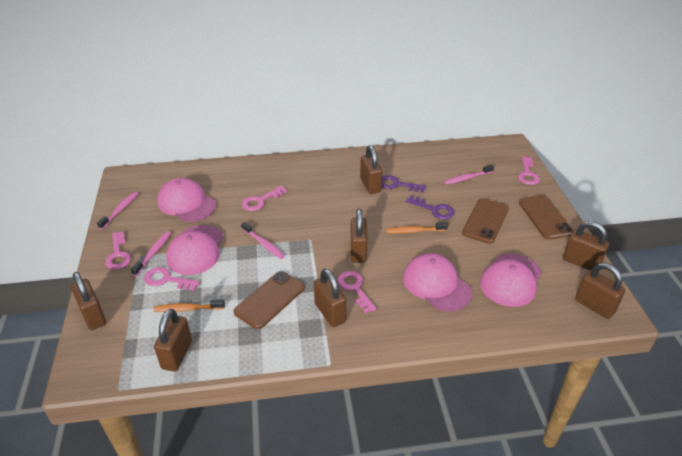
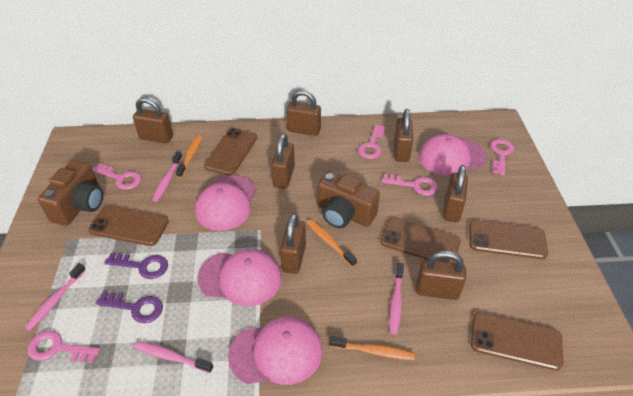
brown camera: none = 0 -> [38,160,103,226] [318,171,380,228] = 2
brown phone: [234,271,305,329] [462,198,509,244] [519,195,573,240] = 3 -> [88,206,169,246] [204,128,257,175] [381,218,461,263] [469,220,548,259] [471,312,563,371] = 5
orange toothbrush: [153,299,225,312] [386,222,448,234] = 2 -> [176,135,202,178] [306,219,357,267] [330,336,415,360] = 3

